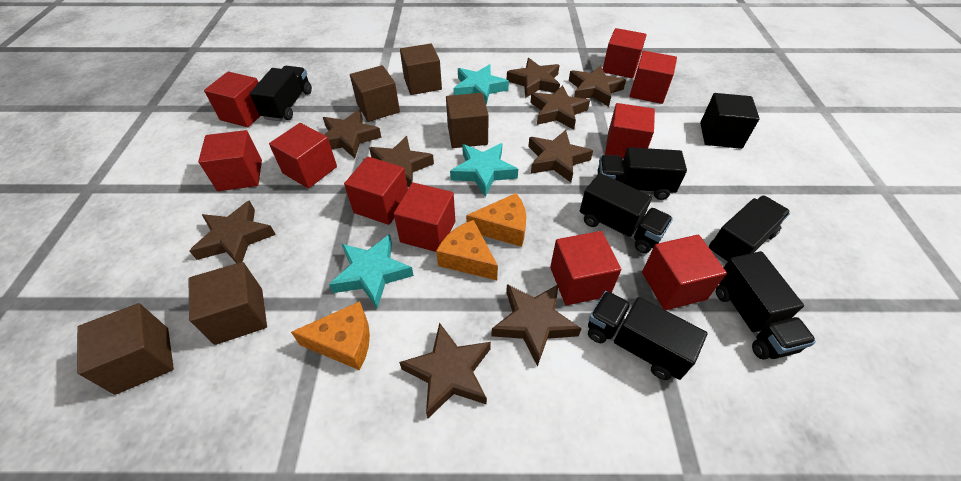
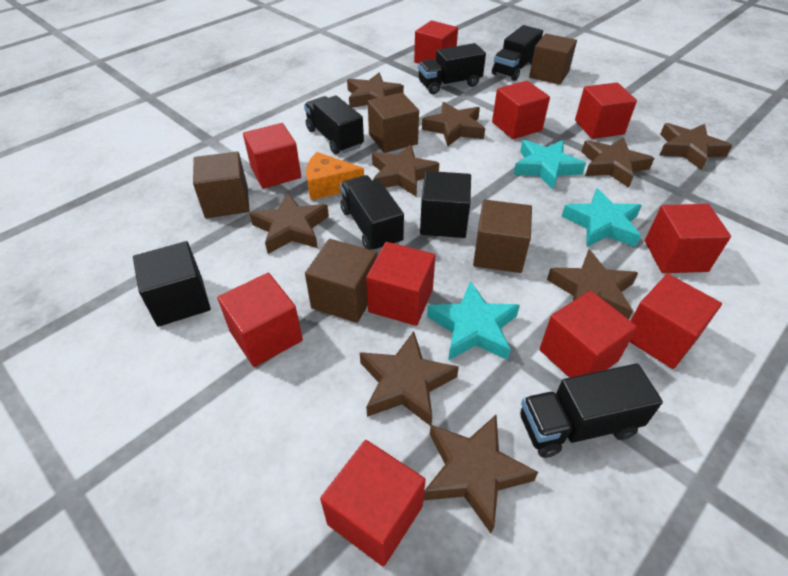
black cube: [700,93,760,149] = 1 -> [133,241,211,327] [420,171,471,238] = 2
black truck: [250,66,312,121] [580,173,673,253] [588,291,707,380] [598,147,687,200] [709,196,790,264] [716,251,816,360] = 6 -> [304,95,364,154] [340,175,404,252] [418,43,486,94] [492,25,543,81] [520,364,663,458] = 5
orange cheese: [291,301,370,370] [436,220,498,280] [466,193,526,247] = 3 -> [306,152,364,200] = 1

